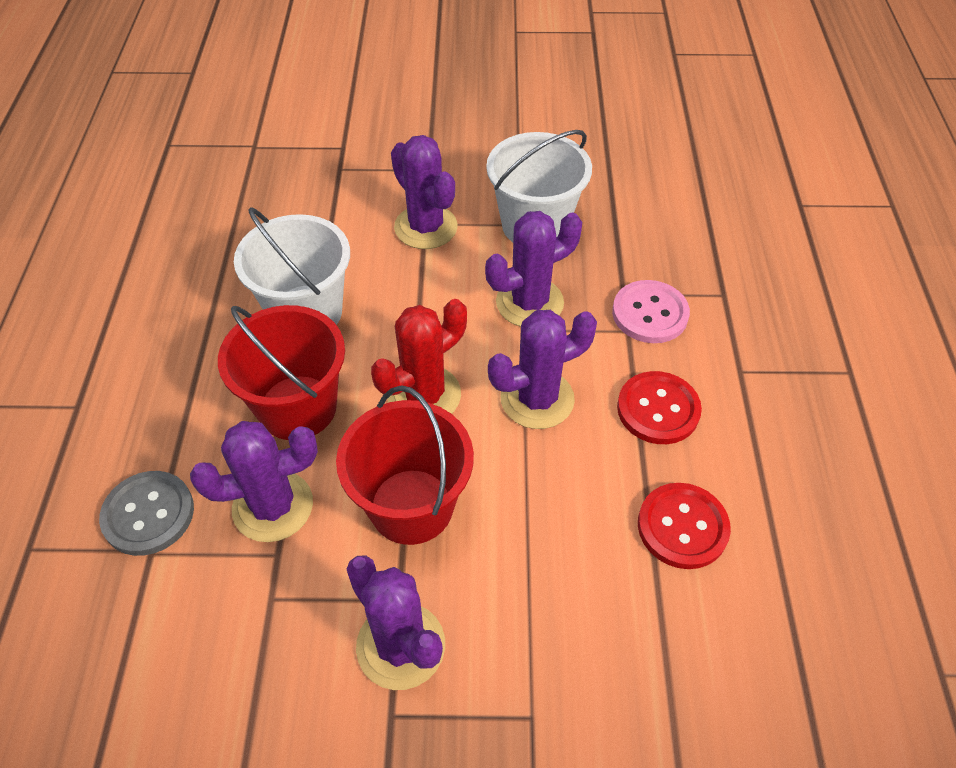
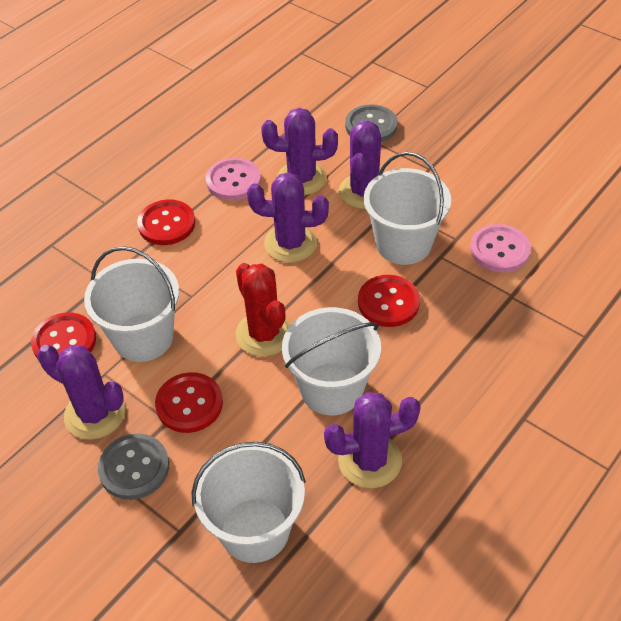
grey button: [99,471,194,556] = 1 -> [98,434,169,500] [345,104,398,142] = 2
pink button: [612,280,690,343] = 1 -> [206,158,261,200] [470,224,531,273] = 2
red bucket: [218,305,345,440] [336,386,474,545] = 2 -> none = 0
red button: [617,371,702,444] [638,483,731,569] = 2 -> [31,313,96,359] [137,199,195,245] [155,372,223,433] [358,275,420,327] = 4
white bucket: [234,207,350,325] [486,130,592,242] = 2 -> [84,246,179,362] [191,442,306,563] [282,307,381,415] [364,152,451,265] = 4

